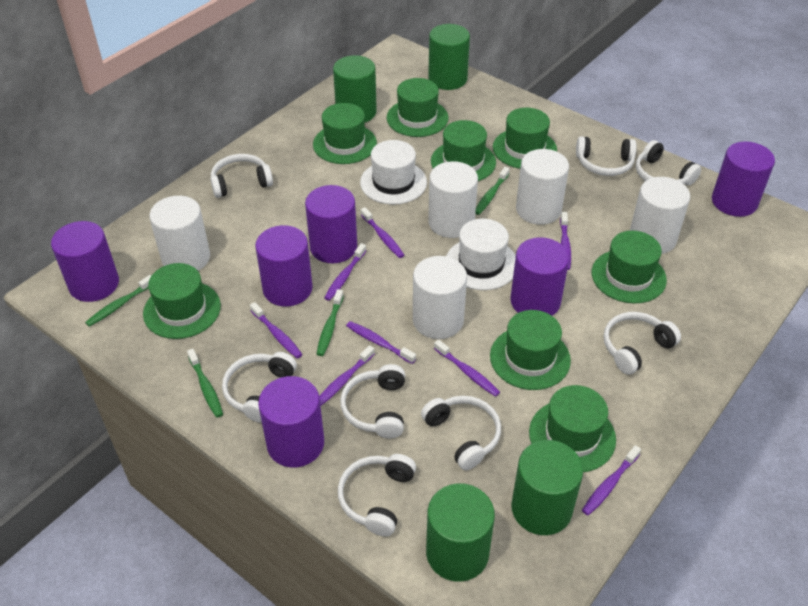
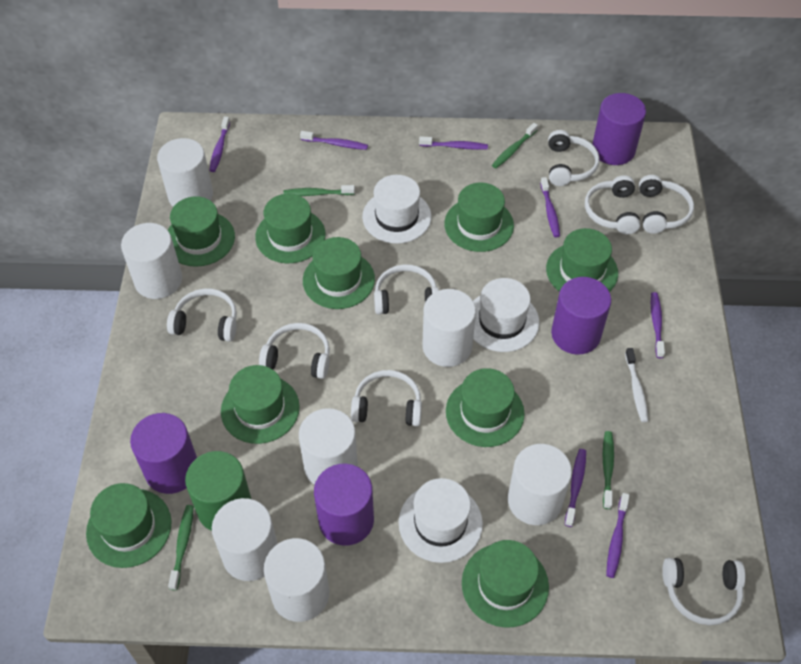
green cylinder: [333,55,377,122] [426,483,495,582] [428,24,470,90] [511,440,583,535] = 4 -> [185,451,251,531] = 1
green hat: [143,263,221,339] [313,103,377,164] [387,78,448,137] [431,120,496,181] [490,310,571,390] [493,108,557,169] [529,385,616,472] [592,231,667,304] = 8 -> [86,483,171,568] [168,196,235,267] [221,365,300,444] [255,194,325,263] [303,237,375,309] [444,183,514,252] [446,368,525,447] [462,540,549,628] [546,228,618,292] = 9
purple cylinder: [51,221,119,302] [255,225,313,307] [258,376,324,468] [305,185,357,263] [510,237,569,316] [712,141,775,217] = 6 -> [130,413,197,494] [314,464,374,546] [551,277,611,355] [592,93,646,165] = 4
purple toothbrush: [250,302,302,358] [319,345,375,406] [324,243,366,301] [346,321,416,364] [361,207,404,258] [434,340,500,397] [560,212,571,270] [582,445,641,515] = 8 -> [209,117,230,172] [300,131,368,150] [419,136,488,150] [540,177,560,237] [565,449,586,527] [606,493,630,578] [651,292,665,358] = 7
white cylinder: [149,196,210,271] [413,256,467,339] [428,161,478,238] [516,149,569,225] [630,177,690,254] = 5 -> [121,223,182,299] [157,138,213,207] [212,498,278,581] [264,538,329,622] [299,408,358,485] [422,289,476,367] [508,444,572,525] = 7
white hat: [360,140,427,205] [446,219,516,290] = 2 -> [362,175,432,244] [399,478,483,563] [473,278,539,352] = 3
white toothbrush: none = 0 -> [625,348,648,422] = 1

